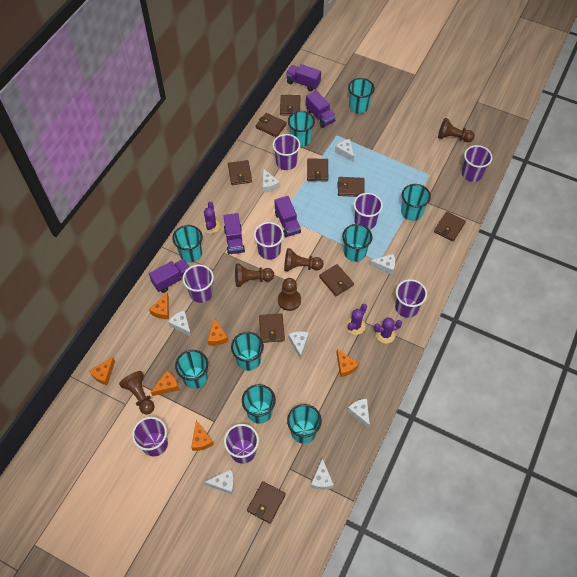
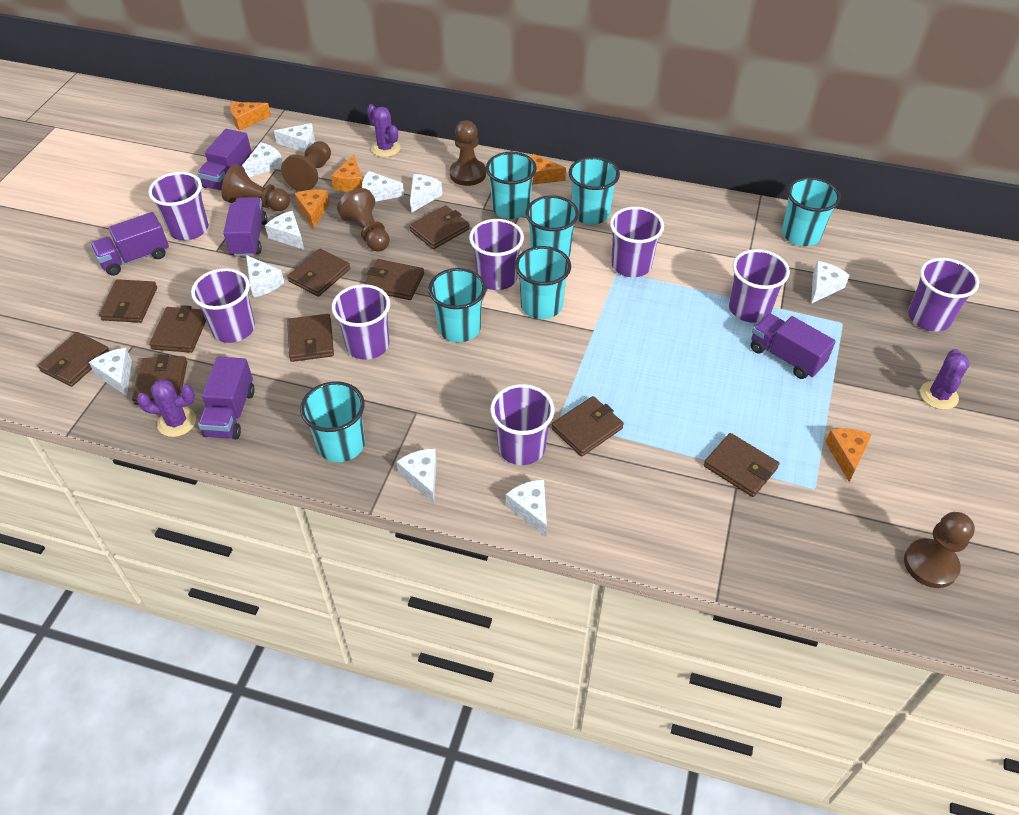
brown wallet: [228,160,252,185] [247,481,286,524] [256,113,287,137] [259,313,285,343] [280,95,300,116] [307,158,328,181] [319,264,354,296] [337,177,365,197] [434,212,466,241] = 9 -> [38,332,110,387] [99,279,157,323] [132,354,187,405] [149,305,206,353] [287,249,350,297] [287,314,334,362] [364,259,424,300] [409,205,470,249] [551,396,624,457] [704,433,779,497] = 10
orange cheese: [89,357,115,385] [149,293,169,319] [151,370,179,396] [191,421,214,451] [208,318,228,346] [337,349,359,377] = 6 -> [230,102,271,131] [294,190,329,229] [331,154,363,192] [530,154,566,185] [825,428,872,482] = 5
turquoise cup: [172,225,203,263] [175,350,208,389] [231,332,264,371] [242,384,276,424] [287,404,322,444] [288,111,315,147] [342,224,372,262] [348,78,375,113] [401,184,431,221] = 9 -> [300,381,365,462] [428,268,486,342] [486,152,537,219] [515,246,571,319] [526,195,579,257] [569,157,620,225] [782,177,841,246] = 7
white cheese: [168,310,191,336] [204,469,234,494] [263,169,280,193] [288,331,309,359] [311,458,334,490] [335,139,354,162] [347,399,370,428] [370,254,395,275] = 8 -> [89,348,132,396] [242,142,283,177] [246,255,284,297] [265,211,304,250] [274,123,315,153] [362,171,404,202] [396,449,436,503] [410,174,442,213] [506,480,547,536] [811,261,850,304] = 10

